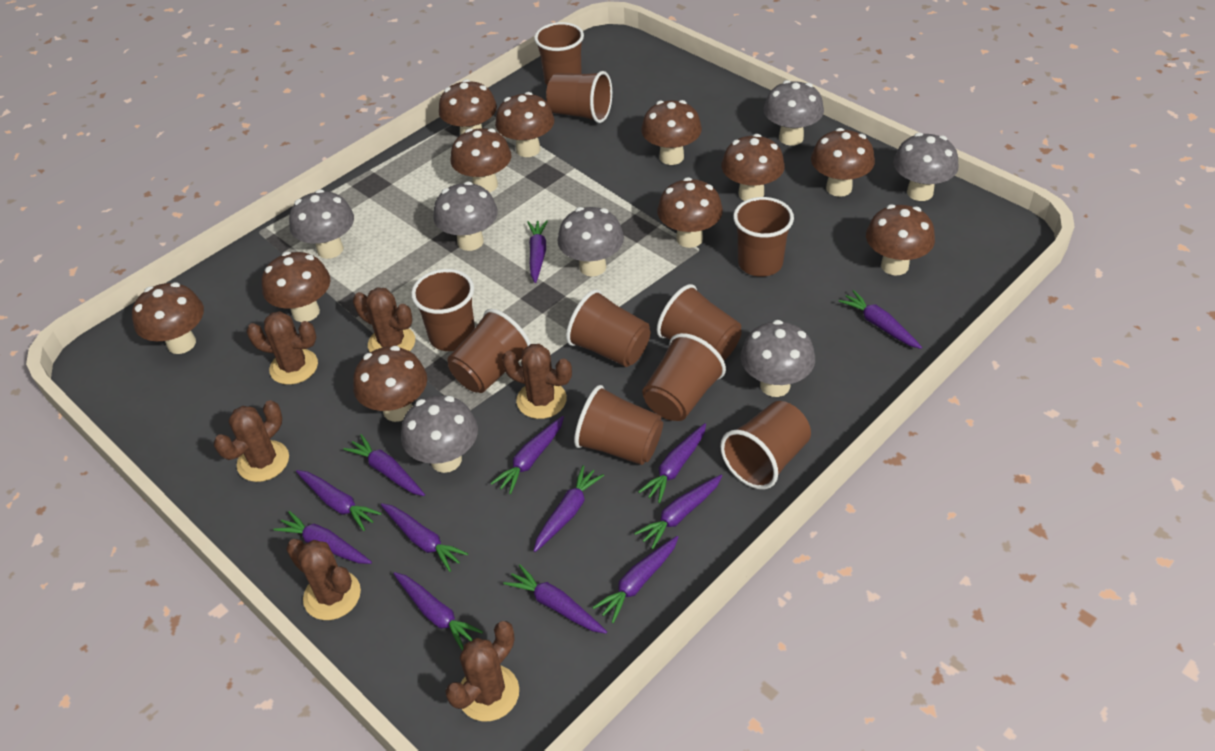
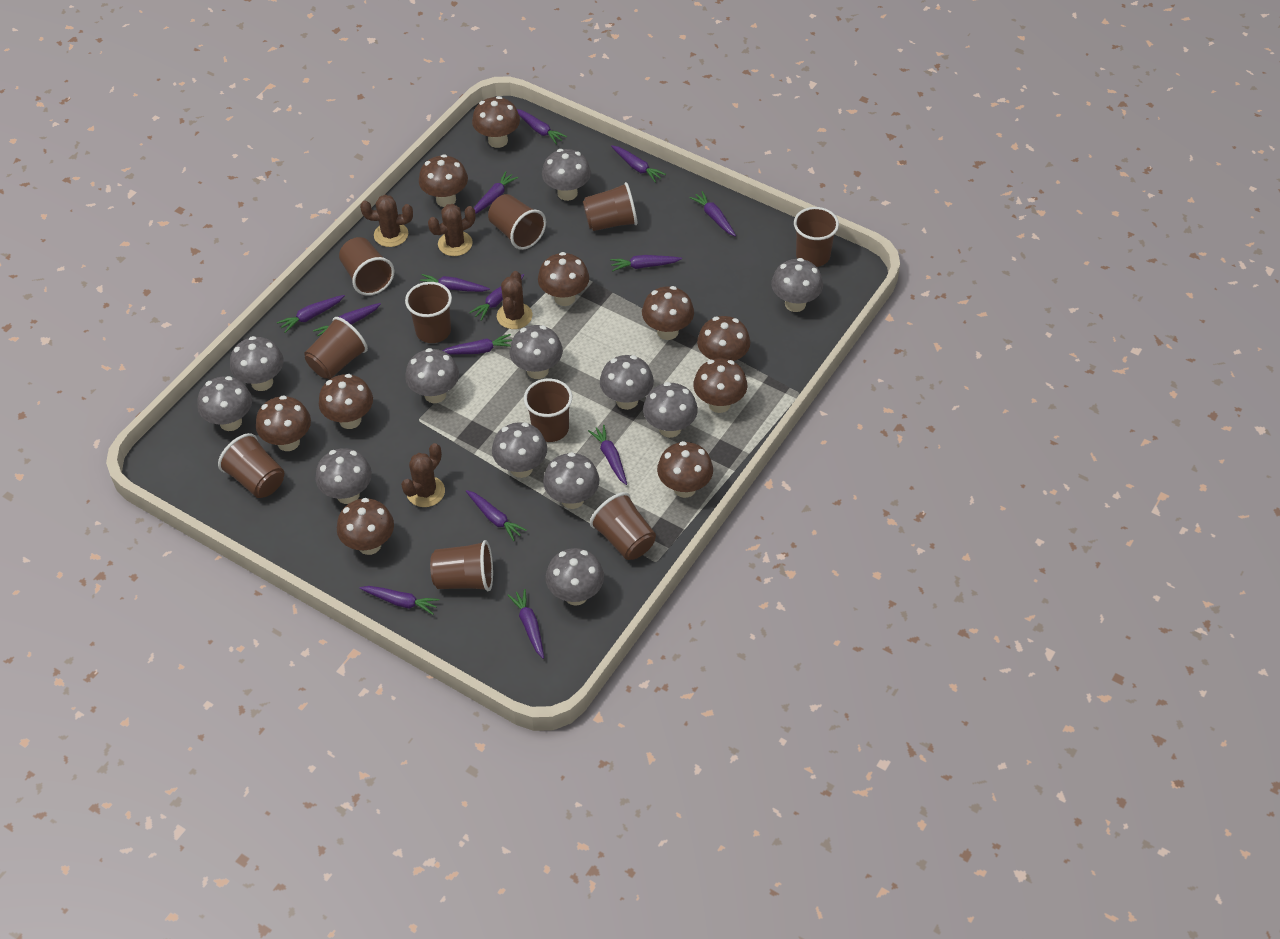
brown cactus: [214,400,289,482] [246,311,318,385] [286,539,361,620] [353,287,415,352] [445,621,519,721] [502,344,572,419] = 6 -> [360,195,413,247] [401,443,445,507] [428,204,476,256] [497,271,532,329] = 4
brown mushroom: [132,282,204,354] [262,252,330,322] [353,346,427,422] [439,79,497,135] [451,128,512,193] [495,92,554,157] [641,100,702,165] [657,177,723,248] [721,134,785,201] [811,128,875,197] [866,204,935,276] = 11 -> [256,395,311,451] [319,374,373,429] [337,498,394,555] [419,154,468,207] [472,96,520,148] [538,252,589,306] [642,286,694,340] [657,441,713,498] [693,358,747,413] [697,316,750,361] = 10
grey mushroom: [289,189,354,259] [401,395,478,473] [433,181,498,251] [558,207,624,276] [741,320,815,397] [764,80,824,146] [893,133,959,201] = 7 -> [197,376,252,431] [230,336,284,391] [315,448,372,504] [405,348,459,403] [492,422,547,478] [510,325,563,379] [542,149,591,201] [543,452,599,509] [546,548,604,606] [600,355,654,410] [643,382,698,438] [771,258,823,312] = 12
purple carrot: [273,511,372,564] [296,470,382,531] [343,434,425,496] [381,503,468,572] [393,572,483,651] [491,416,564,494] [504,564,607,634] [527,220,548,283] [534,465,604,552] [592,536,678,623] [634,475,722,549] [638,423,706,503] [839,290,922,349] = 13 -> [277,295,345,333] [313,303,381,336] [359,586,439,615] [420,274,490,292] [442,334,512,355] [466,490,527,541] [469,274,524,321] [474,171,518,214] [508,589,544,659] [517,109,567,145] [588,425,627,485] [610,255,682,272] [611,145,666,183] [689,191,736,237] = 14

